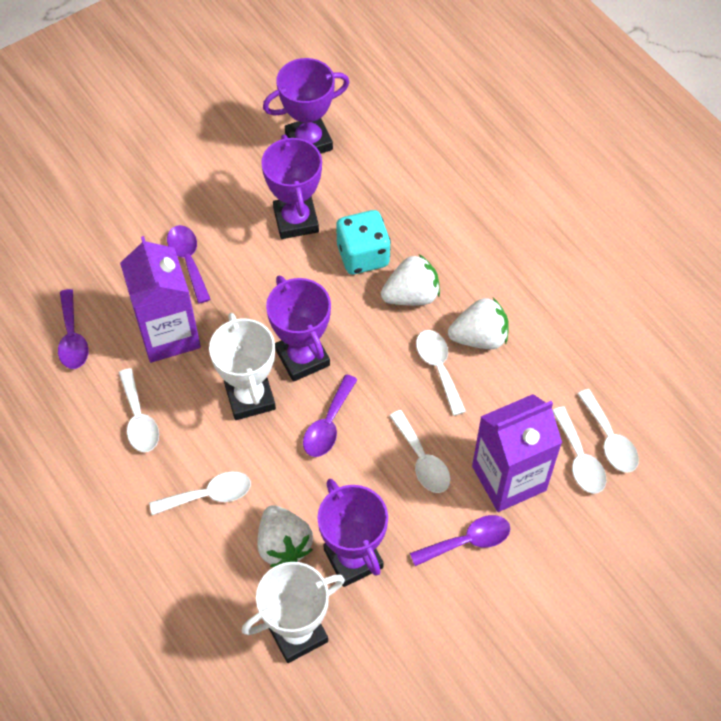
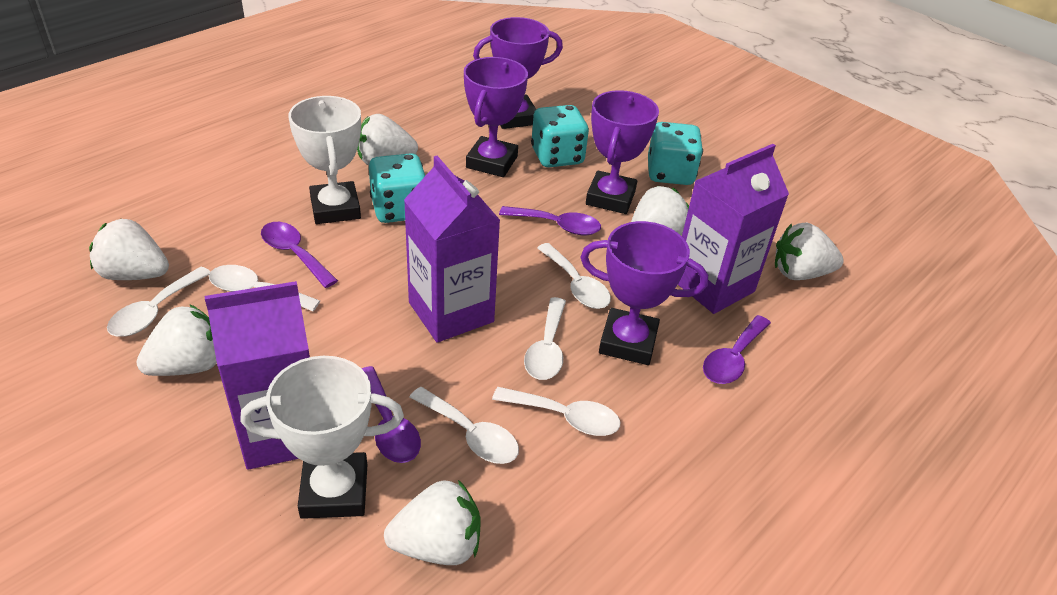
purple carton: [120,236,201,363] [472,394,562,512] = 2 -> [205,281,310,470] [404,156,500,343] [678,144,789,314] = 3
turquoise dice: [336,210,391,274] = 1 -> [369,153,425,223] [531,105,589,167] [648,122,703,185] = 3
white strawberry: [257,505,313,567] [381,254,440,306] [448,298,509,349] = 3 -> [89,218,169,280] [136,304,217,376] [357,114,418,166] [384,480,481,565] [631,186,689,236] [775,223,844,280] = 6

